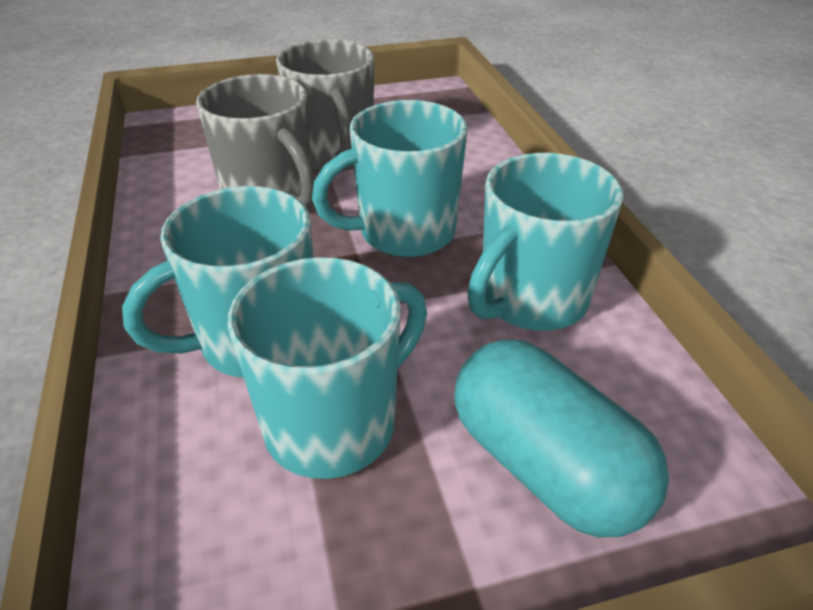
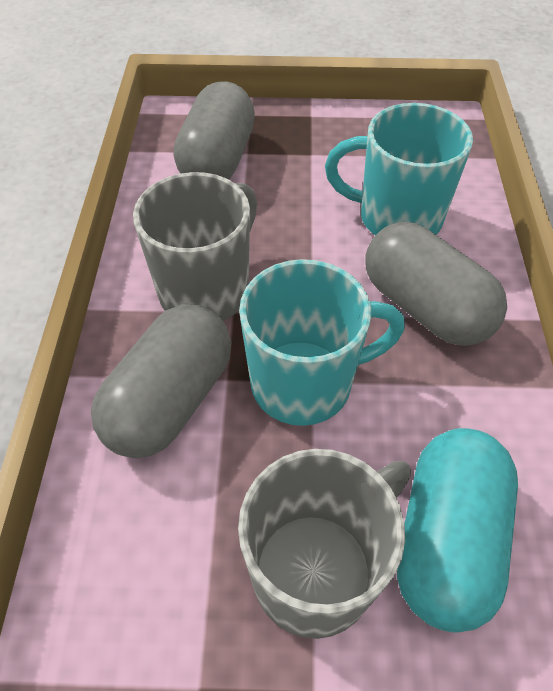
grey capsule: none = 0 -> [91,304,231,458] [174,81,255,180] [366,222,507,346] = 3
turquoise mug: [122,186,313,378] [228,257,427,479] [312,100,468,257] [467,153,623,331] = 4 -> [239,259,405,426] [325,103,473,235] = 2

